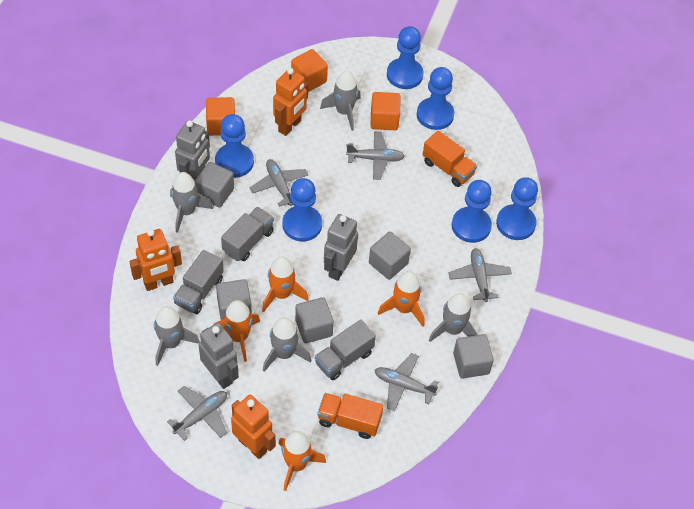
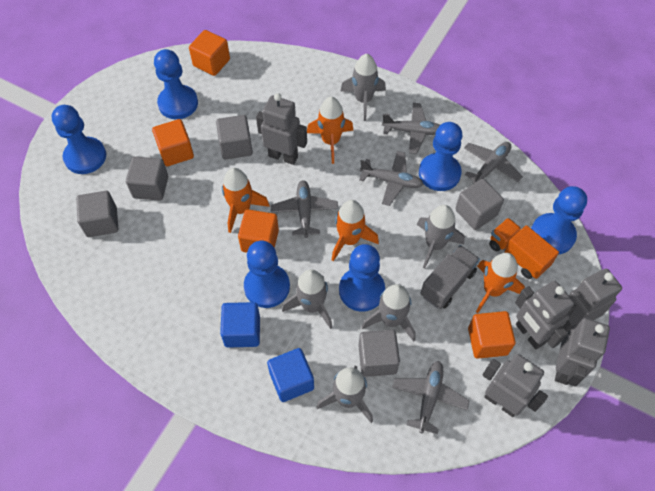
blue cube: none = 0 -> [220,302,260,348] [267,348,314,402] = 2
grey robot: [175,120,210,181] [199,323,239,389] [324,214,358,281] = 3 -> [256,93,307,165] [482,354,548,417] [515,281,574,349] [555,318,610,387] [563,269,622,332] = 5
grey truck: [173,250,224,314] [221,207,274,261] [315,320,376,380] = 3 -> [420,245,480,309] = 1
orange cube: [206,97,235,136] [291,49,328,92] [371,92,400,130] = 3 -> [152,119,194,166] [189,30,230,76] [238,209,279,252] [468,311,516,359] = 4
orange robot: [129,229,182,291] [231,395,276,459] [273,68,308,136] = 3 -> none = 0
orange truck: [318,393,383,439] [423,130,477,187] = 2 -> [489,218,559,279] = 1

